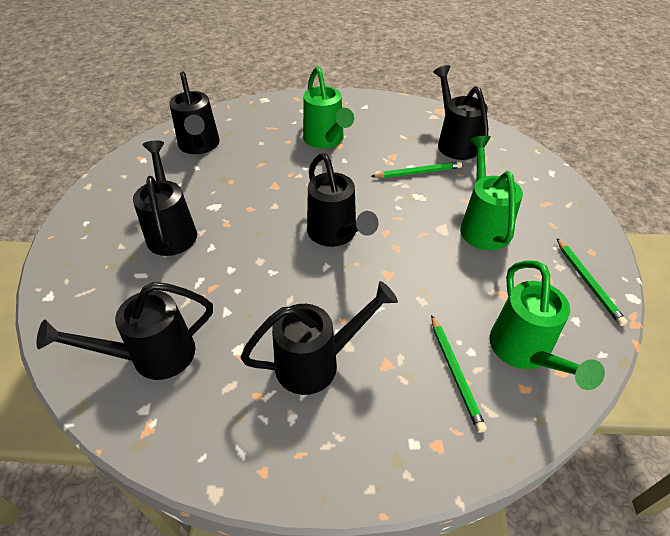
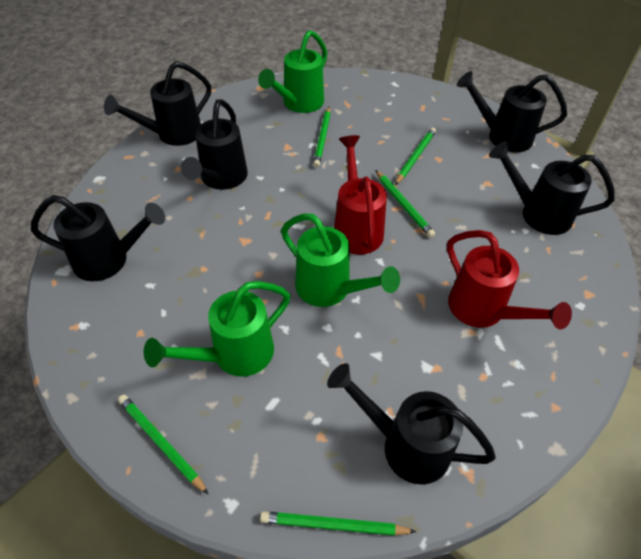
green pencil: [371,161,462,178] [431,315,487,433] [557,238,628,326] = 3 -> [118,394,209,495] [260,511,416,536] [313,107,331,167] [375,170,435,238] [395,128,436,185] = 5
red watering can: none = 0 -> [334,135,387,254] [447,230,572,330] = 2

